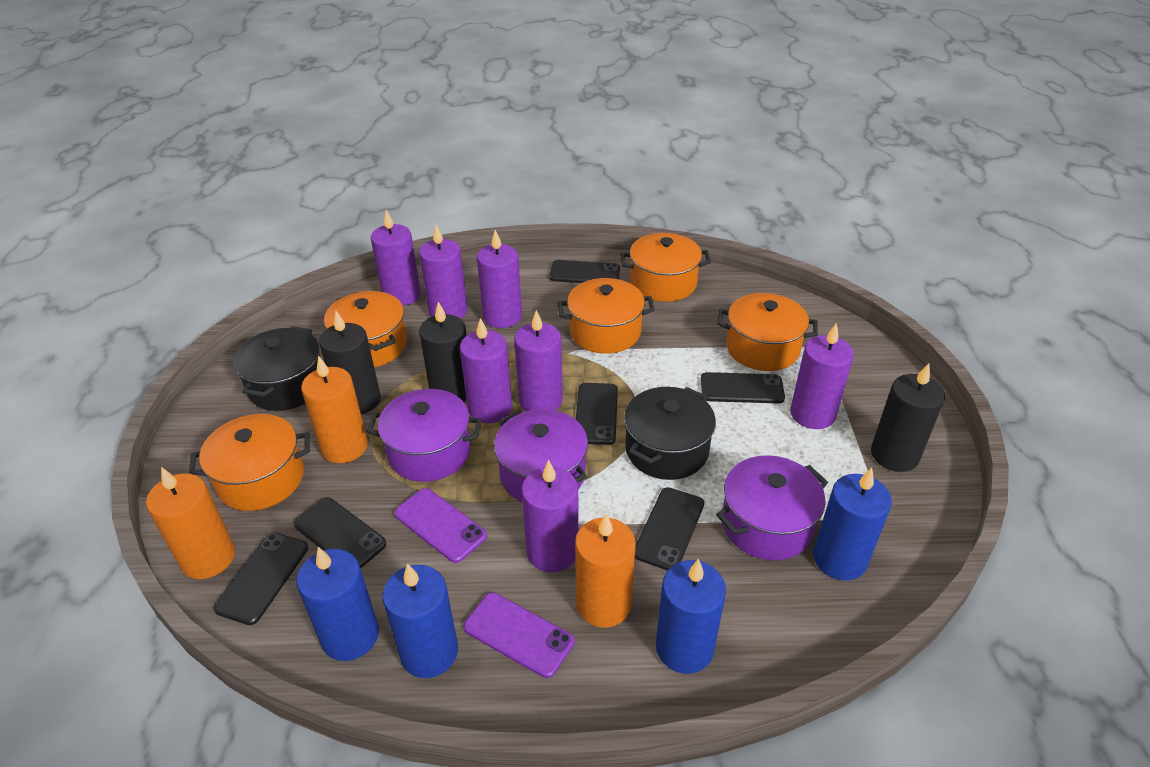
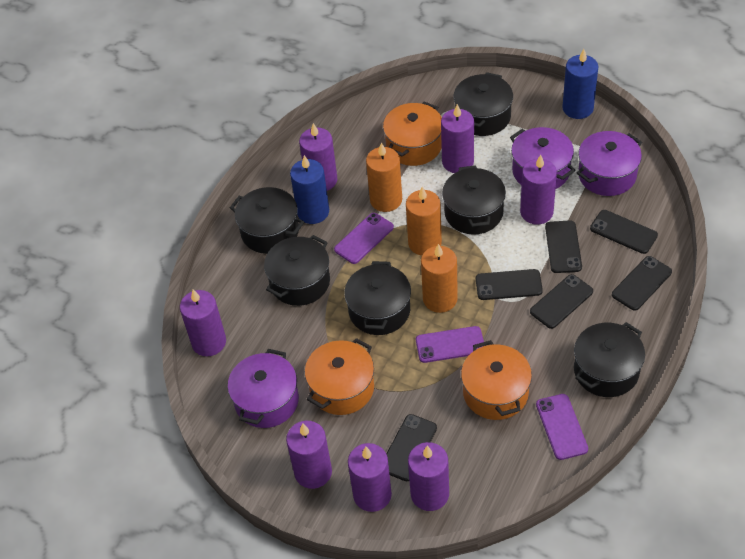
black candle: [319,311,381,414] [419,302,467,402] [871,363,945,472] = 3 -> none = 0
black pot: [234,326,320,411] [624,387,716,480] = 2 -> [230,187,304,254] [264,235,330,306] [344,261,411,335] [442,165,506,235] [454,72,513,136] [574,322,645,397] = 6
blue candle: [296,547,379,661] [382,563,458,678] [656,559,726,674] [813,467,892,581] = 4 -> [290,155,329,224] [562,49,599,119] = 2
orange pot: [189,414,310,511] [324,291,407,367] [558,278,655,354] [620,233,711,302] [717,293,818,371] = 5 -> [305,338,374,415] [383,102,442,166] [461,340,532,420] = 3
purple phone: [394,488,487,563] [464,592,574,678] = 2 -> [334,213,394,264] [416,326,484,363] [536,394,588,460] = 3

